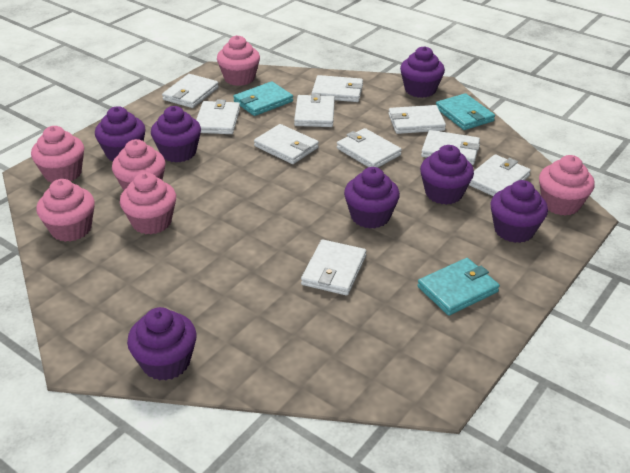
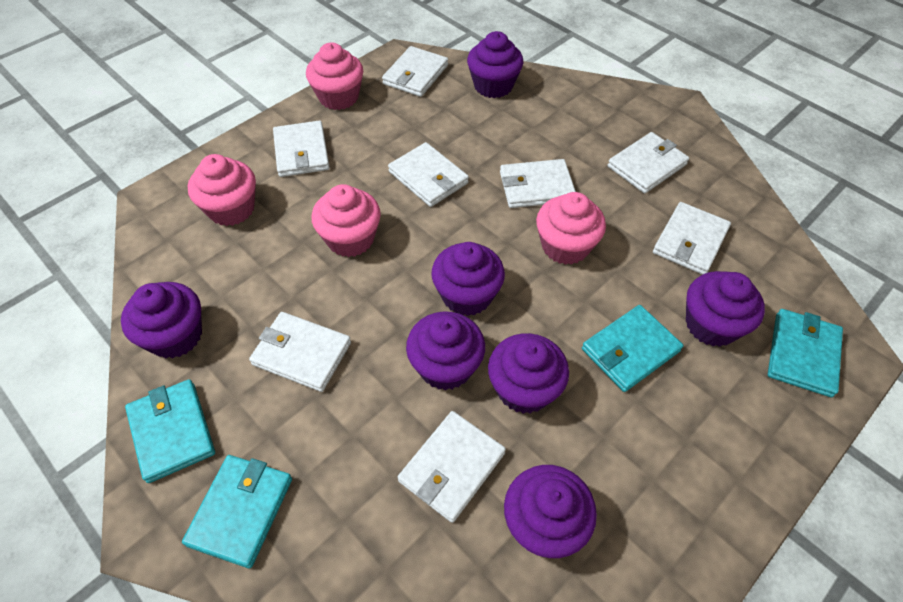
pink cupcake: [31,126,84,183] [36,179,95,242] [112,139,166,191] [120,172,176,235] [217,35,260,86] [539,155,595,216] = 6 -> [188,154,256,226] [306,42,363,110] [311,184,381,257] [536,192,606,265] = 4
turquoise wallet: [233,81,293,116] [417,258,500,316] [436,93,495,130] = 3 -> [125,379,215,483] [182,455,292,568] [582,305,683,392] [768,309,843,397] = 4
white wallet: [162,74,219,108] [196,99,240,134] [254,124,319,164] [294,93,335,127] [301,239,366,296] [312,75,363,102] [337,128,402,168] [388,105,446,134] [421,130,480,165] [469,154,531,196] = 10 -> [249,312,351,392] [273,120,330,177] [382,46,448,97] [388,142,469,207] [398,411,506,523] [500,159,576,208] [608,132,689,193] [653,202,731,275] = 8

